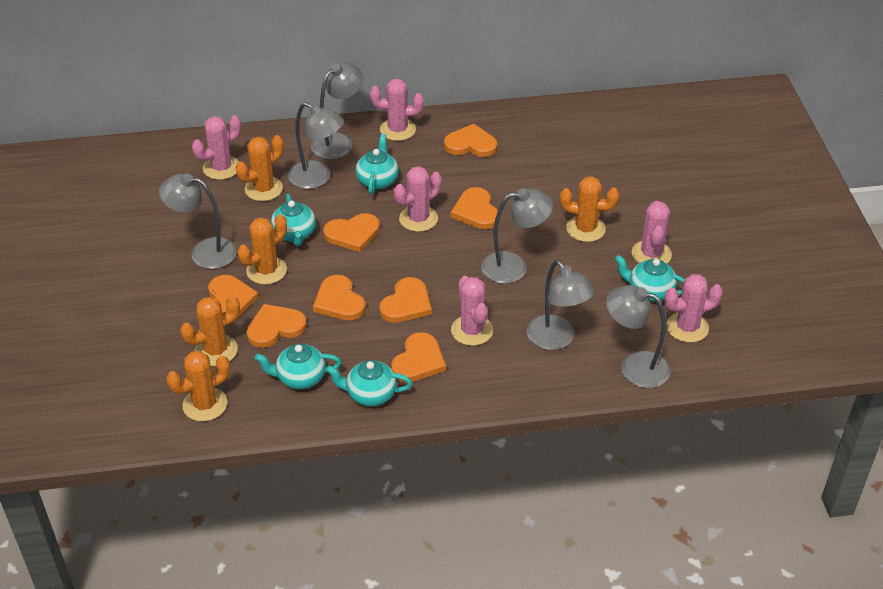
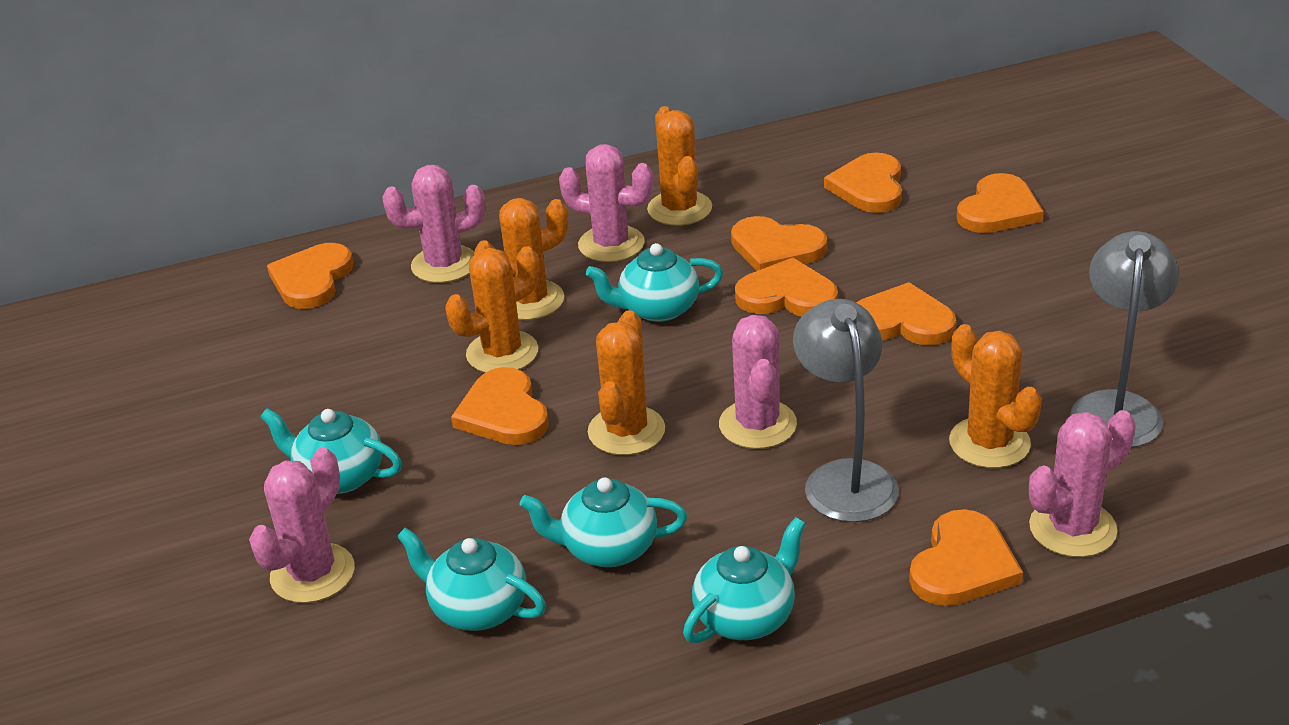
grey lamp: [159,174,237,269] [288,102,344,189] [311,62,363,159] [481,188,553,284] [526,260,595,350] [606,285,671,388] = 6 -> [793,299,899,522] [1070,231,1179,448] = 2
pink cactus: [192,115,241,180] [370,78,424,141] [394,166,442,232] [451,276,493,346] [632,201,672,264] [664,274,723,343] = 6 -> [249,447,355,603] [382,165,486,283] [559,144,654,262] [719,315,797,449] [1029,410,1136,557] = 5

